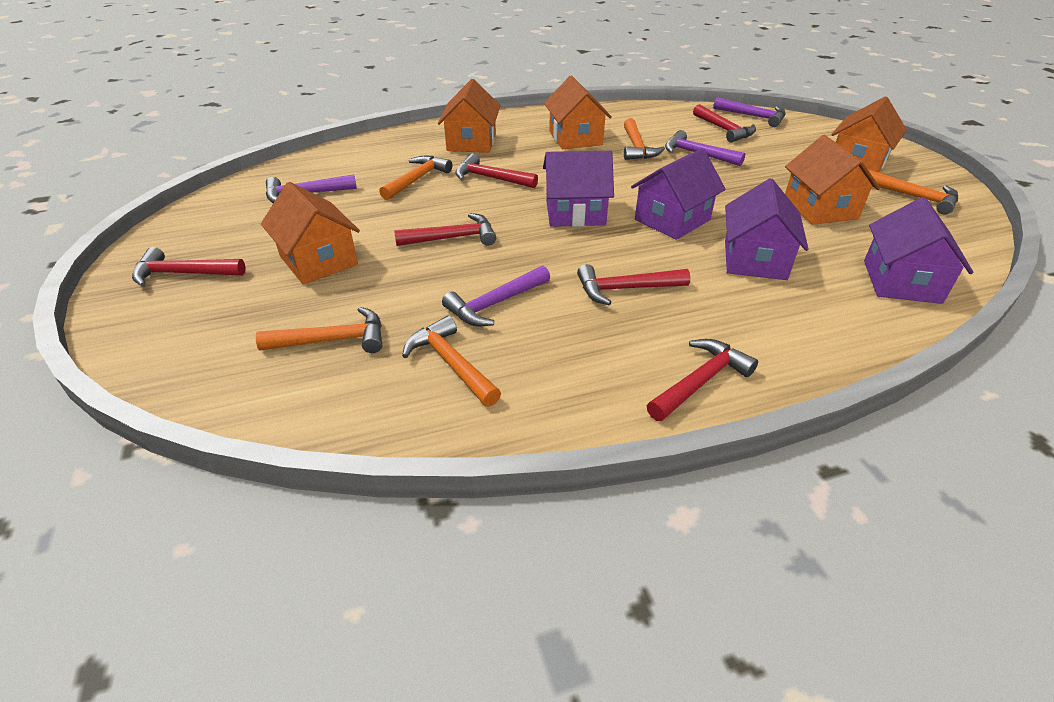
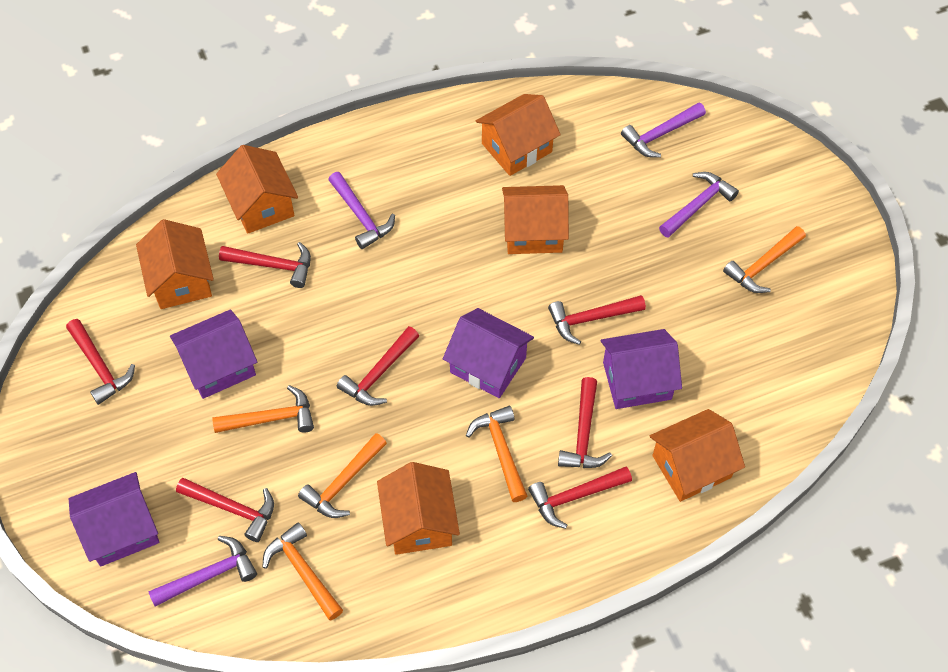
orange house: [261,182,360,284] [438,79,501,153] [544,76,612,149] [785,135,880,225] [831,96,907,173] = 5 -> [136,219,214,309] [216,145,298,234] [377,462,460,555] [476,94,561,176] [502,185,569,254] [650,409,745,502] = 6
red hammer: [132,247,245,287] [394,213,496,246] [455,153,538,188] [577,264,690,305] [647,339,758,421] [693,104,756,142] = 6 -> [66,319,135,405] [176,477,274,542] [219,242,311,288] [337,326,419,406] [528,466,632,529] [548,295,646,345] [558,377,612,468] = 7

